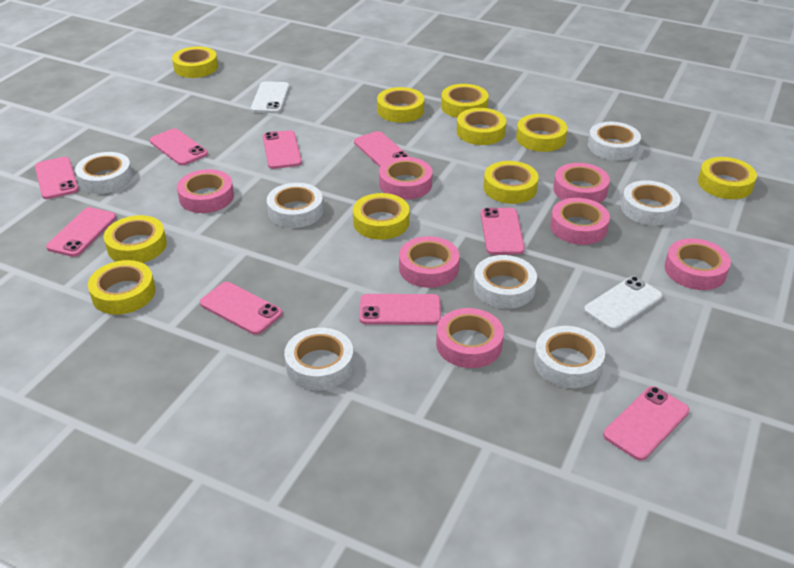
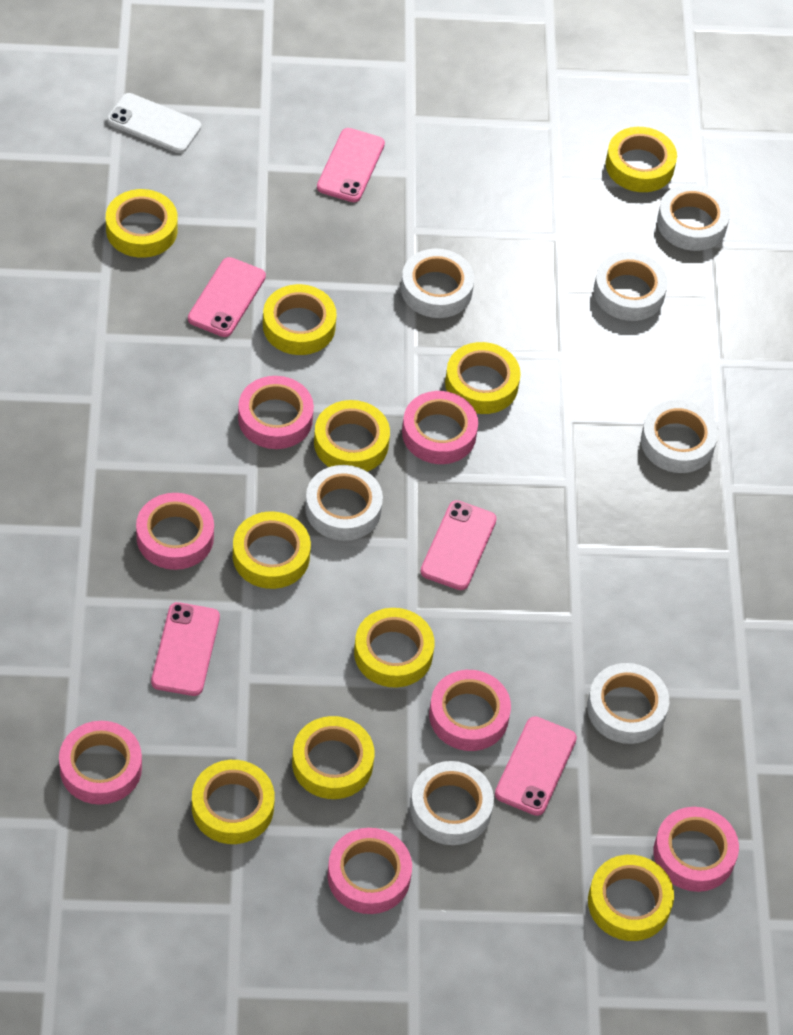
pink phone: [35,157,79,199] [46,207,116,257] [150,128,208,165] [200,282,282,335] [263,130,302,169] [354,131,410,167] [359,294,441,325] [481,208,525,255] [603,386,689,461] = 9 -> [151,602,220,696] [188,257,266,337] [317,128,385,202] [420,500,497,590] [495,716,577,816] = 5
white phone: [251,81,290,113] [584,276,663,331] = 2 -> [107,93,201,153] = 1

